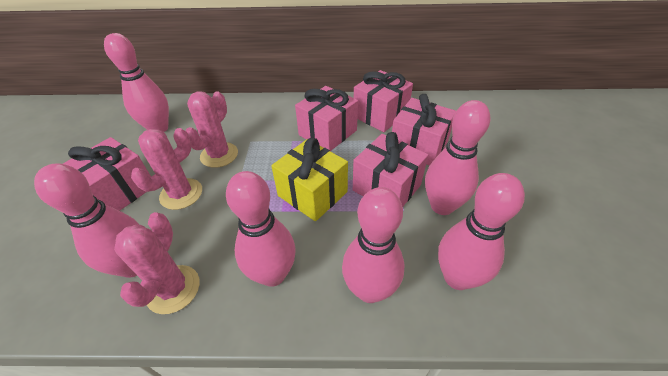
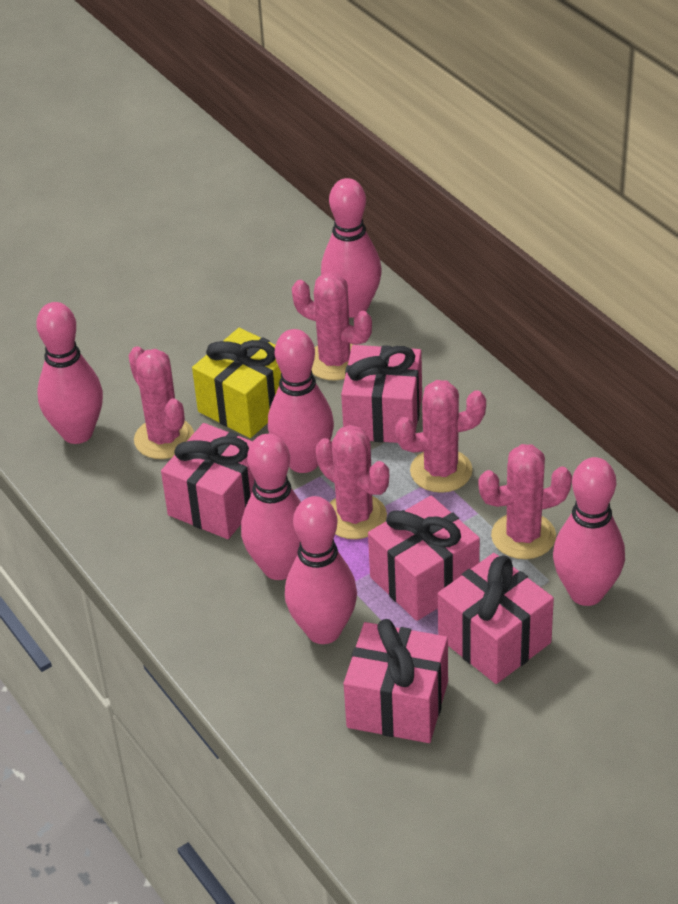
pink cactus: [114,212,200,314] [131,128,202,210] [186,91,238,168] = 3 -> [128,346,194,459] [292,273,372,380] [316,425,389,539] [395,380,486,493] [479,444,572,559] = 5

